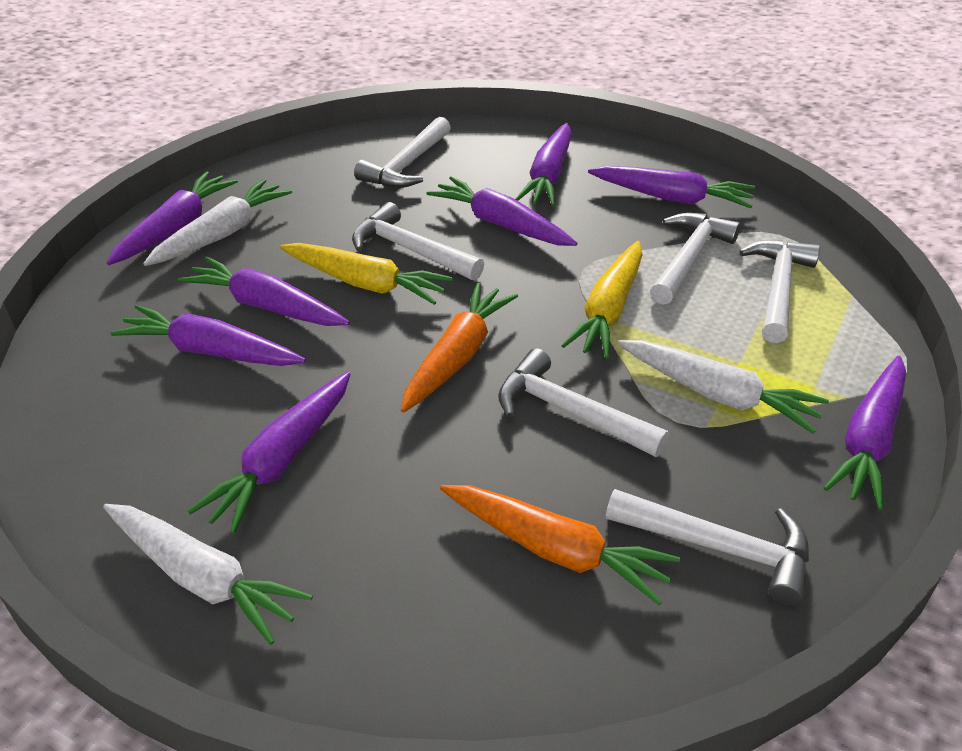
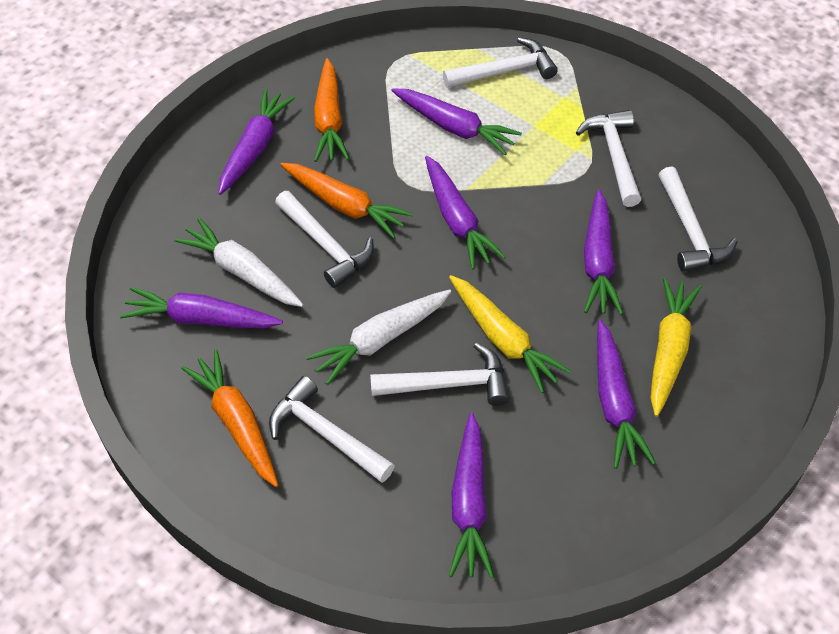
orange carrot: [401,283,518,413] [440,485,680,605] = 2 -> [181,349,279,487] [280,163,413,238] [314,58,350,162] = 3
purple carrot: [107,171,238,265] [111,305,306,366] [178,256,350,326] [188,372,350,534] [427,176,577,246] [516,123,572,206] [588,166,755,208] [824,356,906,510] = 8 -> [120,287,283,328] [218,89,295,195] [391,88,522,155] [425,156,506,270] [449,413,494,578] [584,190,623,314] [597,320,656,469] = 7
white carrot: [103,504,313,645] [143,179,292,266] [617,340,829,434] = 3 -> [174,218,304,307] [306,289,451,385] = 2

